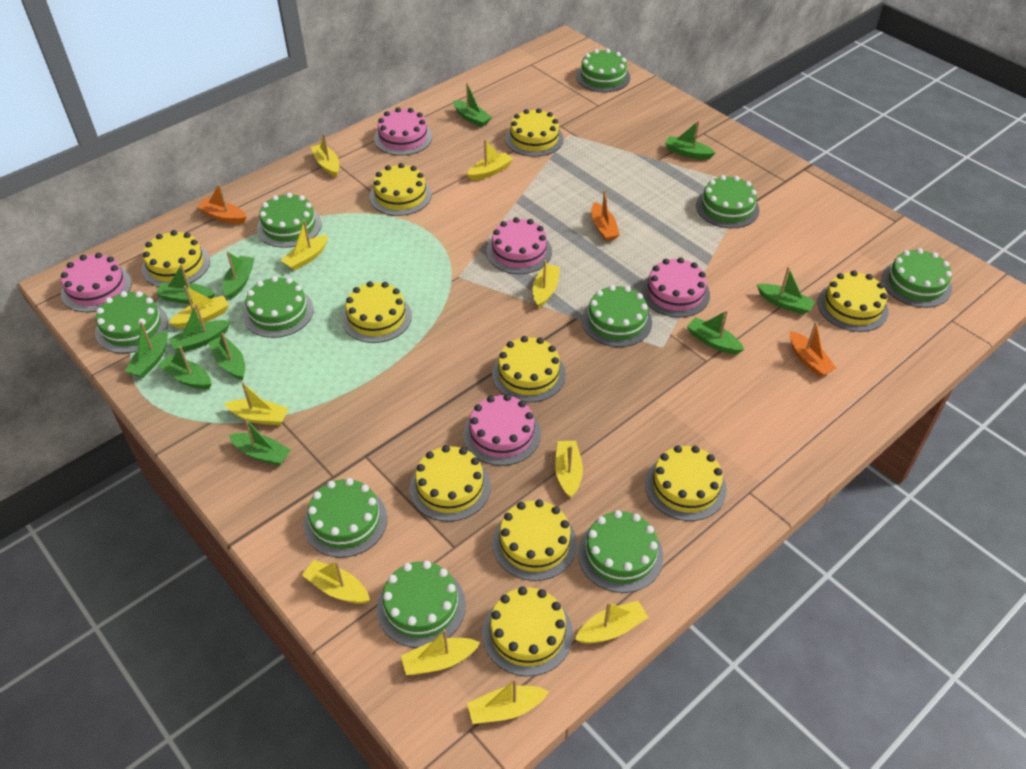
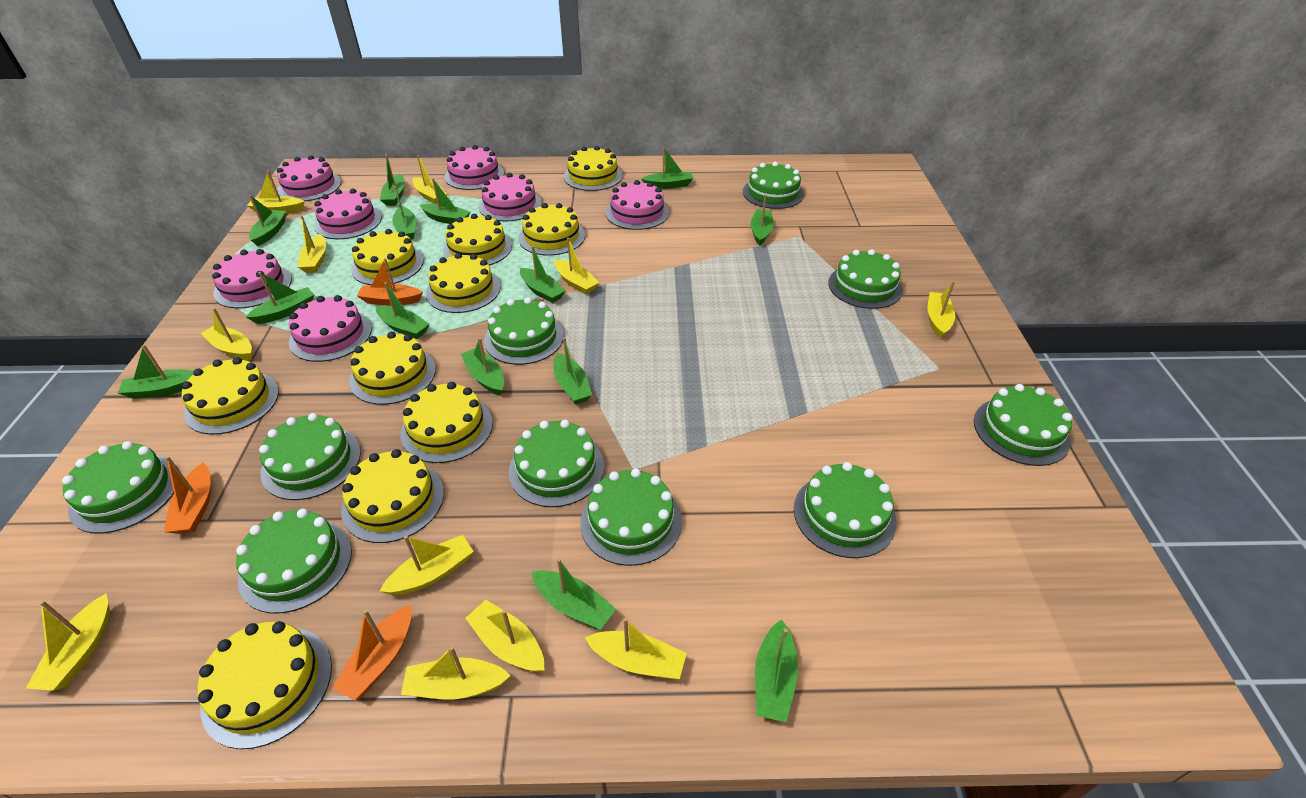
green boat: [125,322,168,378] [156,264,215,304] [157,346,211,389] [169,304,230,352] [208,333,245,380] [223,251,254,300] [229,418,291,466] [453,82,492,127] [665,120,715,160] [687,310,744,354] [757,267,816,315] = 11 -> [118,345,194,399] [246,272,314,324] [249,195,286,246] [376,282,429,339] [380,154,405,206] [392,186,416,240] [420,178,471,224] [461,338,504,396] [520,246,566,303] [532,558,616,630] [553,337,592,405] [641,147,693,189] [751,195,774,246] [755,619,798,722] = 14
pink cake: [61,253,132,312] [374,107,432,156] [463,394,541,466] [486,217,552,274] [641,257,710,318] = 5 -> [212,249,292,309] [277,155,341,201] [289,295,372,362] [314,189,382,239] [444,145,504,190] [479,173,542,222] [606,180,669,230] = 7

